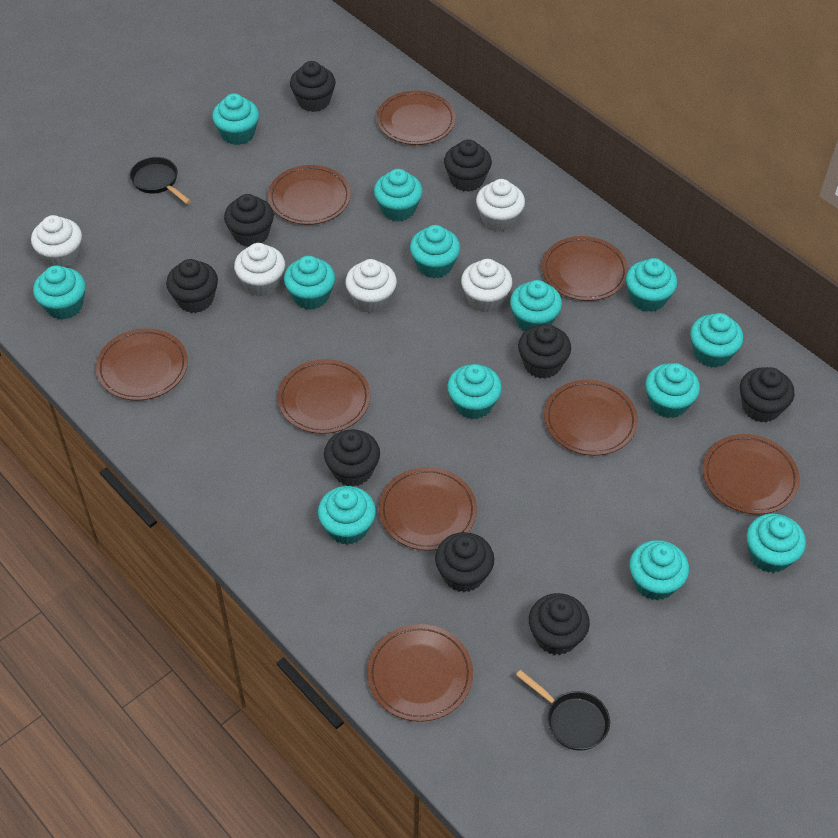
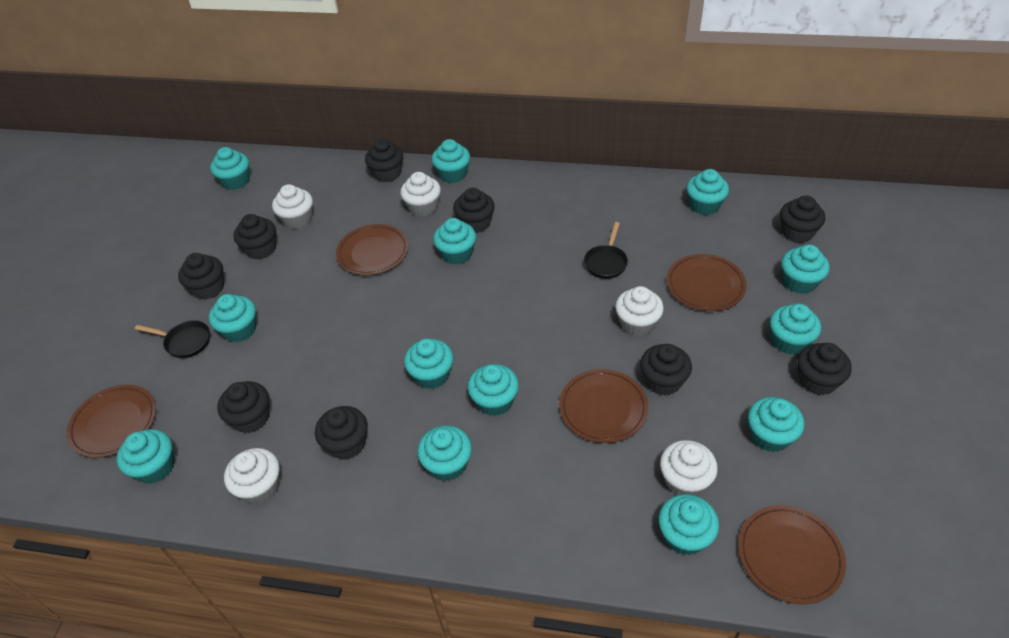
brown plate: [96,328,188,401] [268,165,351,225] [278,359,370,434] [367,624,473,722] [377,90,456,145] [379,467,477,551] [542,236,628,301] [544,380,638,456] [702,434,800,515] = 9 -> [67,385,156,458] [336,224,409,275] [559,369,648,443] [667,254,747,311] [738,505,846,604] = 5

